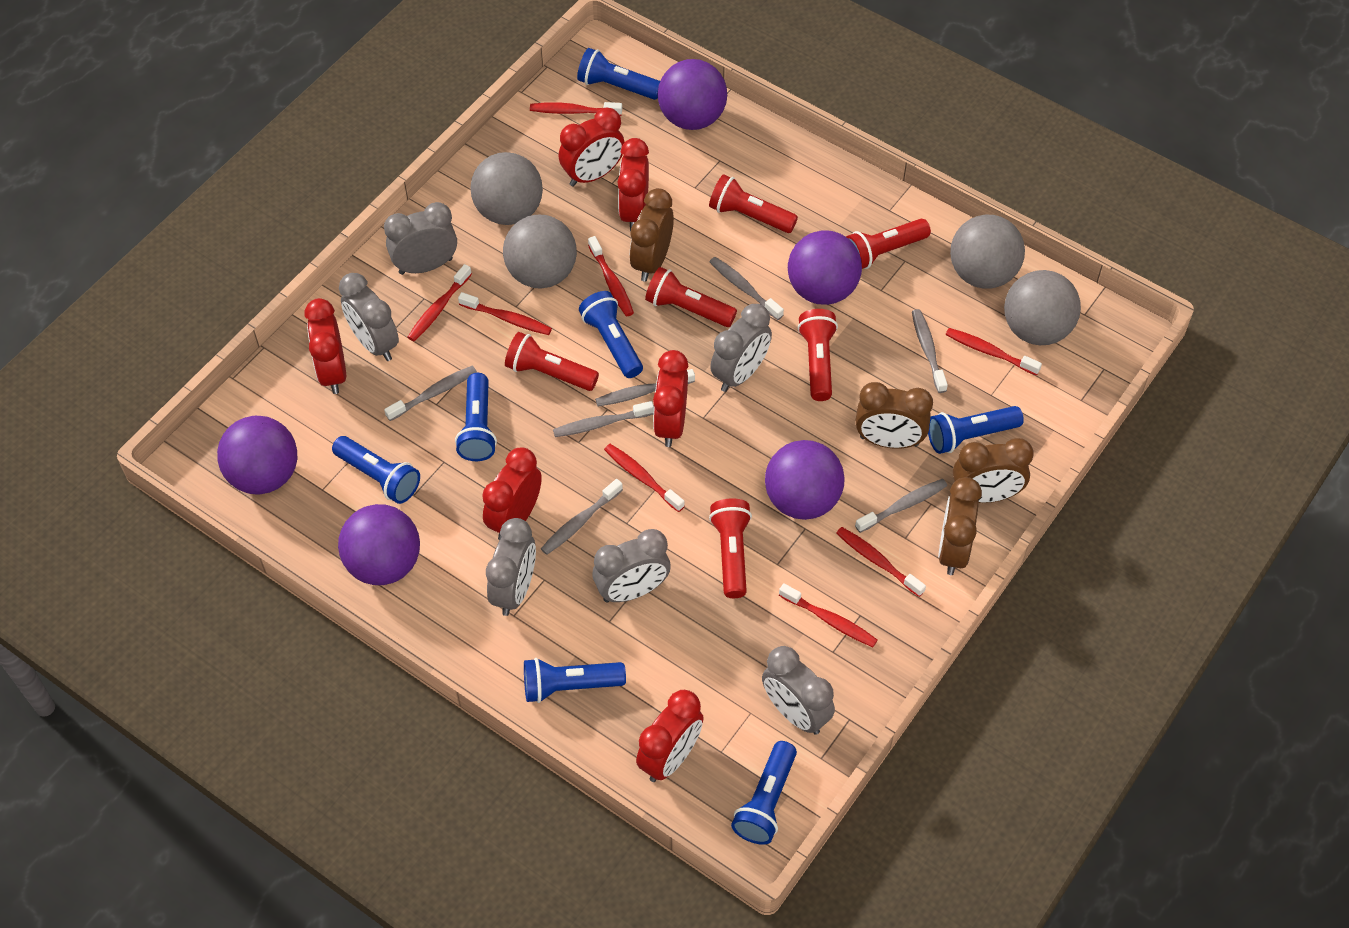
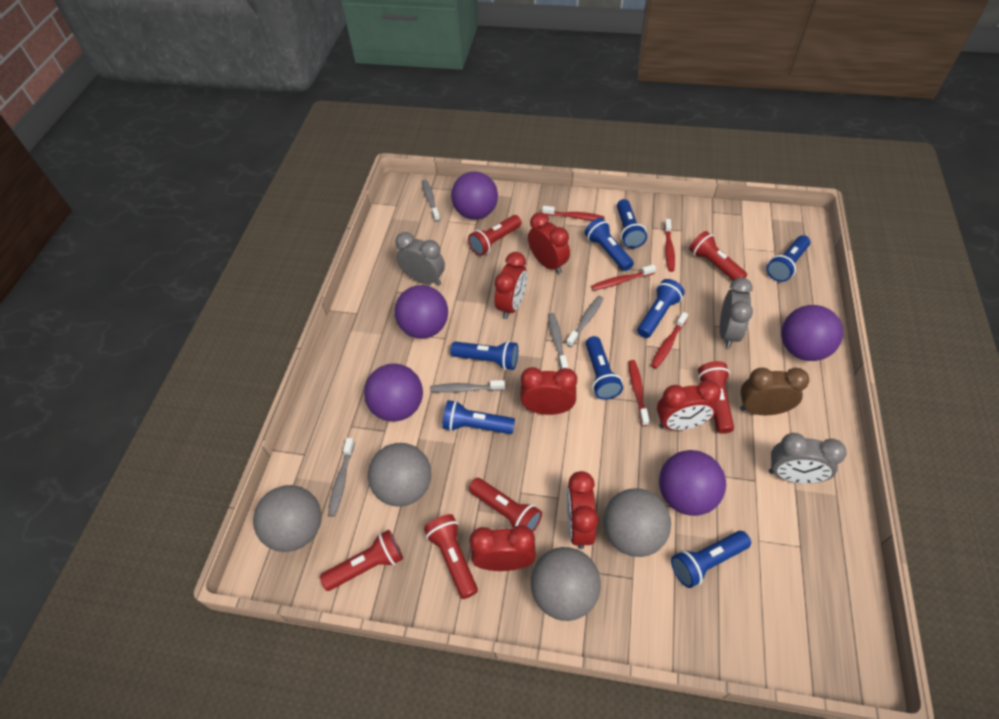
blue flashlight: [332,436,420,504] [455,373,497,461] [524,658,626,703] [577,48,660,100] [579,291,643,378] [731,741,797,845] [928,406,1024,454] = 7 -> [442,400,515,434] [450,341,518,370] [585,218,634,271] [586,336,623,400] [617,199,647,248] [637,279,685,338] [671,531,751,588] [767,235,810,282] = 8
brown clock: [630,188,674,282] [855,382,933,449] [938,477,982,575] [953,438,1034,503] = 4 -> [740,367,809,415] = 1
grey clock: [339,273,399,361] [384,202,457,275] [486,518,536,616] [593,529,671,603] [710,304,772,392] [762,646,835,735] = 6 -> [396,232,445,286] [720,278,753,348] [769,433,847,484] = 3
grey toothbrush: [384,366,477,421] [541,479,623,555] [553,401,654,437] [595,369,695,407] [710,257,784,320] [855,479,947,533] [912,309,948,393] = 7 -> [328,438,355,517] [422,180,440,222] [430,380,505,393] [548,313,568,369] [566,296,604,347] = 5
red toothbrush: [408,264,472,341] [458,292,552,335] [530,102,622,116] [588,236,634,316] [604,444,685,512] [779,583,877,647] [836,527,926,597] [945,328,1042,376] = 8 -> [542,206,605,221] [591,264,656,291] [629,360,649,426] [651,312,688,369] [664,219,675,272] = 5

